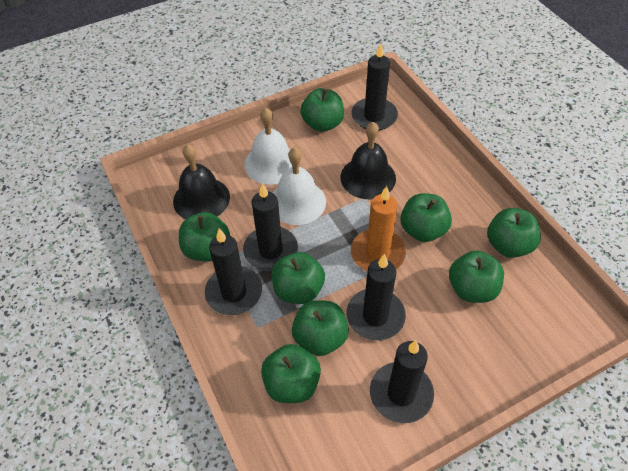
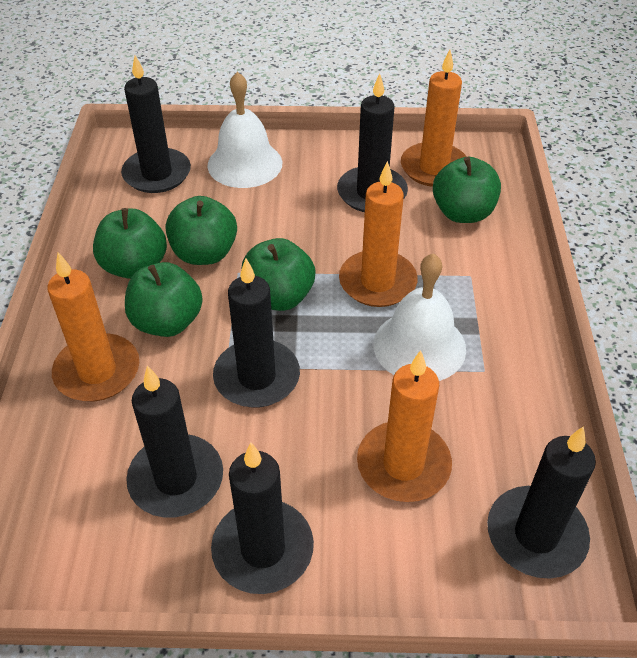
black bell: [173,144,230,219] [341,122,396,199] = 2 -> none = 0
black candle: [205,229,262,315] [243,183,298,271] [347,254,406,340] [351,43,398,130] [370,340,434,423] = 5 -> [121,56,191,193] [126,366,223,517] [211,443,314,594] [213,259,300,408] [337,73,408,212] [487,426,596,579] = 6
green apple: [179,212,230,262] [261,344,321,403] [272,252,325,304] [292,300,349,356] [300,88,344,132] [400,193,452,242] [449,250,504,303] [487,208,541,258] = 8 -> [93,208,167,279] [125,262,203,337] [166,196,237,265] [241,238,316,311] [433,157,501,223] = 5
orange candle: [351,186,406,272] = 1 -> [47,252,139,401] [339,161,418,307] [357,350,452,502] [401,50,466,187] = 4

